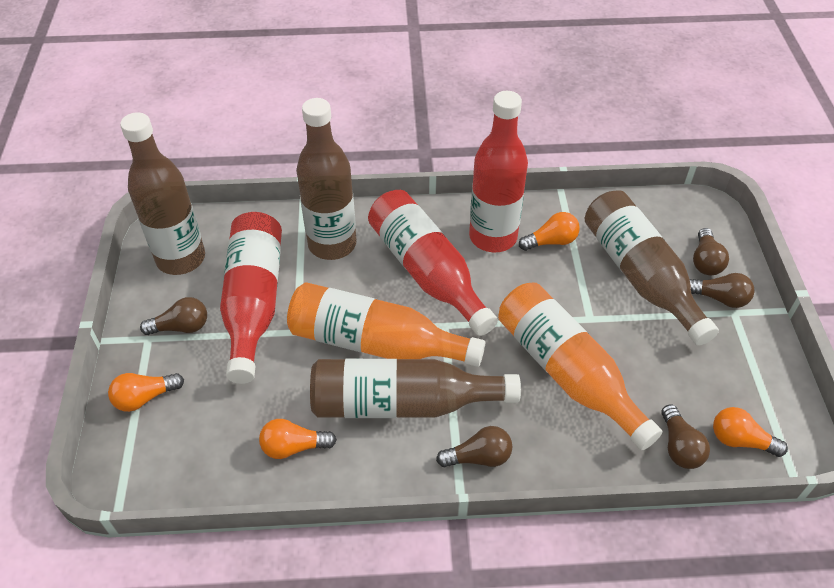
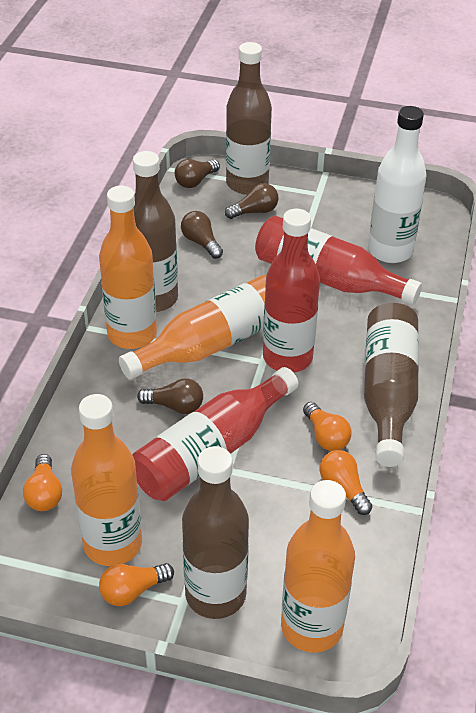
brown light bulb: [140,297,207,335] [436,426,512,467] [661,404,710,469] [690,273,754,308] [693,228,729,275] = 5 -> [137,378,203,414] [175,159,220,188] [181,211,223,259] [225,183,278,219] = 4
orange bottle: [287,282,485,367] [498,283,663,450] = 2 -> [71,394,142,566] [99,185,157,349] [119,275,266,379] [281,480,355,653] = 4
white bottle: none = 0 -> [368,106,427,263] = 1

